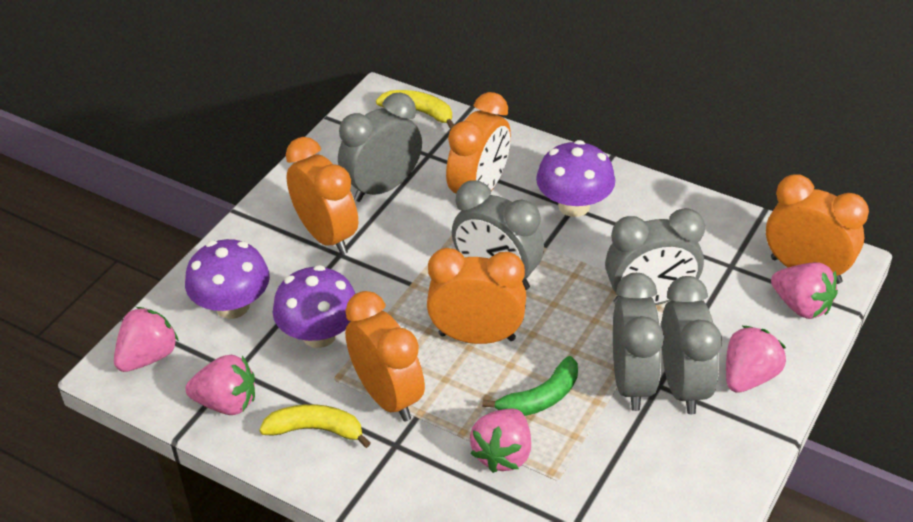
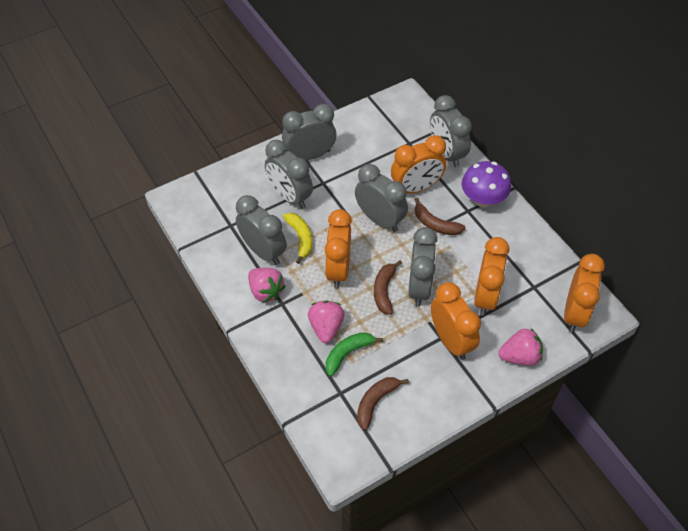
brown banana: none = 0 -> [357,377,409,430] [374,260,402,315] [414,197,466,235] = 3
grey clock: [338,93,422,202] [452,180,544,290] [605,208,705,305] [613,273,664,411] [661,276,722,414] = 5 -> [236,195,287,265] [265,140,313,209] [282,104,337,160] [355,164,408,232] [408,227,438,306] [430,95,472,167] = 6
pink strawberry: [114,307,179,372] [185,355,255,415] [470,408,531,473] [726,326,786,393] [771,262,838,319] = 5 -> [248,268,286,303] [308,300,344,343] [498,328,543,365] = 3
purple mushroom: [185,239,270,319] [273,265,355,348] [536,140,615,217] = 3 -> [462,161,511,207] = 1
yellow banana: [259,404,371,448] [376,90,454,129] = 2 -> [283,213,312,264] = 1

